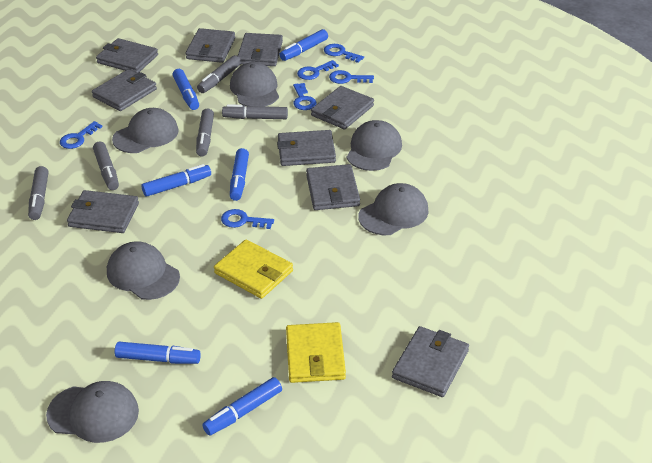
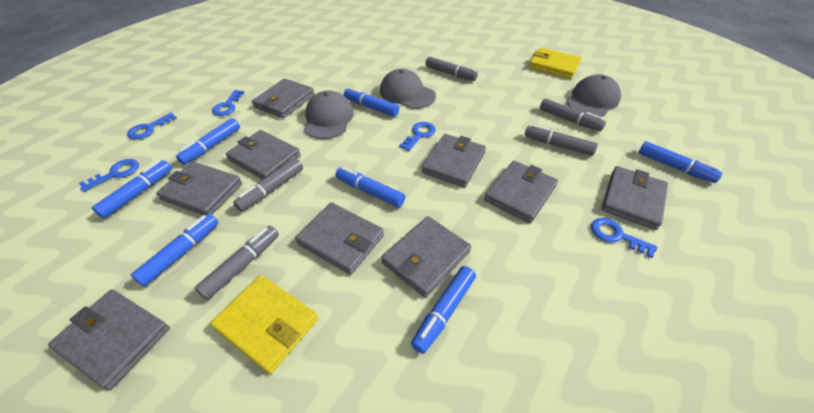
blue key: [60,121,102,149] [221,209,274,229] [293,83,316,110] [297,60,339,80] [324,44,364,63] [329,70,374,84] = 6 -> [79,159,139,192] [127,113,177,139] [212,90,245,116] [399,122,436,151] [591,218,657,258] = 5
blue marker: [115,342,201,364] [142,164,211,197] [173,69,199,110] [202,377,282,436] [230,148,249,201] [280,29,328,61] = 6 -> [92,160,172,218] [131,214,218,287] [176,118,240,165] [335,167,405,207] [344,87,399,117] [411,266,476,354] [638,141,723,183] = 7
grey cap: [46,381,139,443] [107,241,180,300] [112,108,179,153] [230,62,279,107] [347,120,402,171] [358,183,429,235] = 6 -> [304,91,354,139] [380,69,436,109] [566,74,621,117] = 3

